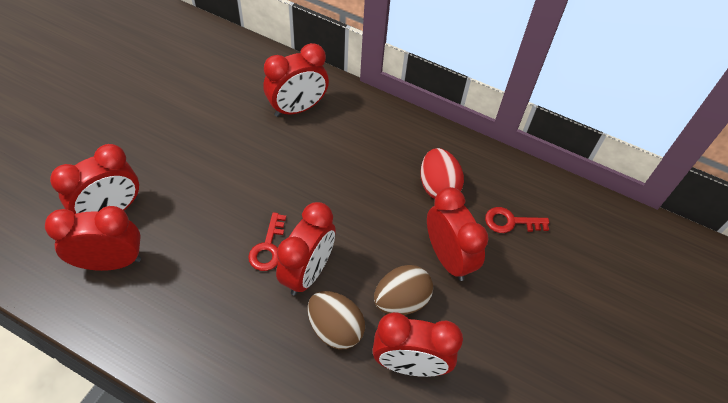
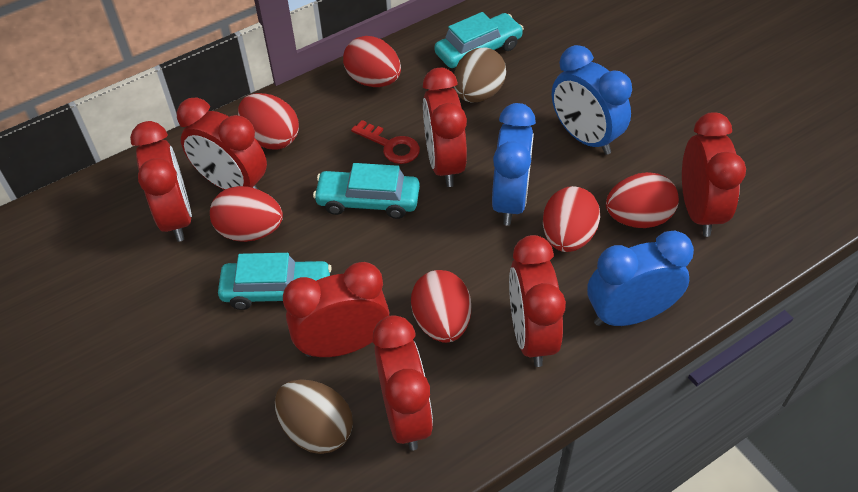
blue clock: none = 0 -> [492,103,536,226] [552,45,632,155] [587,231,694,326] = 3
red clock: [45,206,141,271] [50,144,139,214] [264,43,329,117] [276,202,336,296] [373,312,463,377] [427,187,489,281] = 6 -> [130,121,192,242] [177,98,267,190] [283,262,389,357] [373,315,433,451] [423,68,467,187] [509,235,566,367] [682,112,746,237] = 7
red egg: [420,148,464,199] = 1 -> [210,186,283,242] [238,93,299,150] [343,36,401,87] [411,270,471,343] [543,186,600,252] [606,172,679,228] = 6
red key: [248,212,286,271] [485,207,549,233] = 2 -> [351,120,420,164] = 1
turquoise car: none = 0 -> [218,253,332,310] [313,163,420,219] [434,12,524,68] = 3

